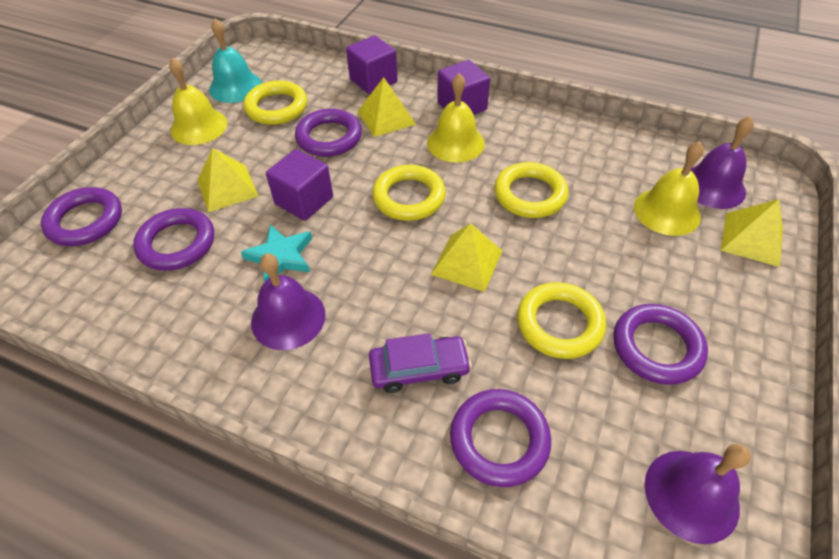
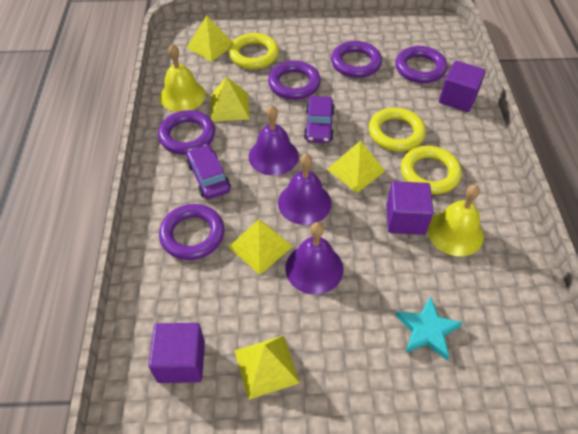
purple car: [369,333,472,393] = 1 -> [187,145,231,199] [304,96,335,143] = 2
turquoise bell: [209,19,262,103] = 1 -> none = 0
yellow bell: [169,57,227,145] [427,73,485,163] [634,141,704,236] = 3 -> [160,44,206,112] [427,185,484,256] = 2
yellow pyramid: [197,148,259,212] [358,77,416,137] [431,223,502,292] [721,199,783,267] = 4 -> [187,15,232,62] [211,77,250,122] [229,219,293,275] [234,335,300,400] [327,140,385,193] = 5
yellow ring: [243,80,307,125] [372,165,446,221] [494,162,569,218] [517,282,606,359] = 4 -> [229,33,279,69] [369,107,426,152] [401,146,462,194] = 3

